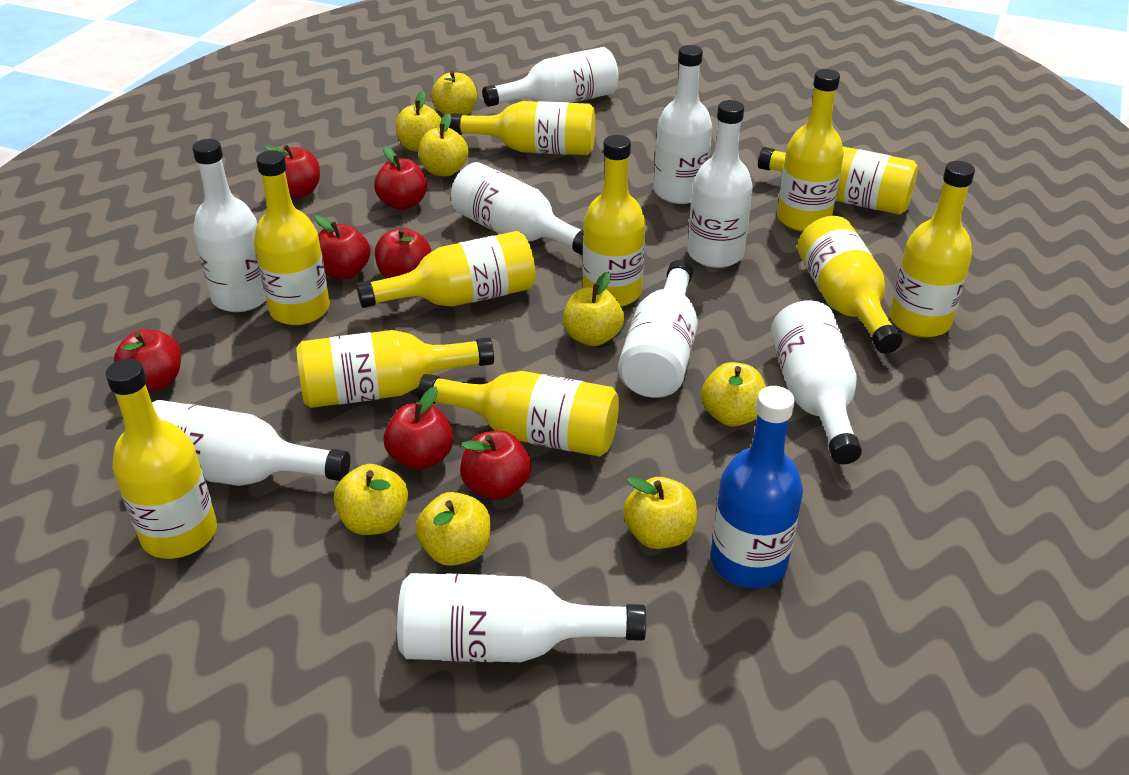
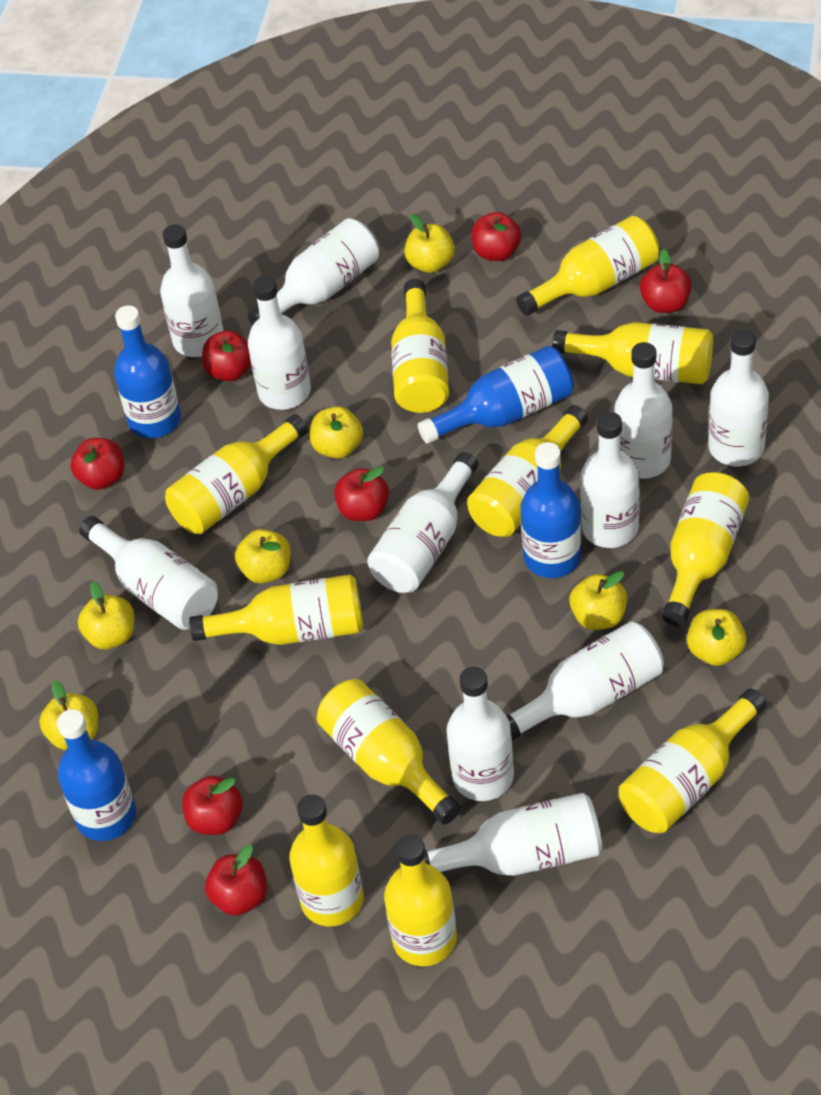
blue bottle: [711,386,803,588] = 1 -> [57,709,136,841] [114,305,181,438] [418,346,574,444] [520,442,581,578] = 4
white bottle: [152,400,350,486] [192,139,266,312] [397,573,646,662] [451,162,584,256] [483,47,619,107] [618,260,698,398] [654,45,712,204] [688,100,753,268] [771,300,862,464] = 9 -> [79,516,218,630] [160,224,224,357] [248,218,379,325] [248,276,311,410] [367,452,479,593] [424,793,602,876] [446,667,514,801] [506,622,664,741] [580,412,640,548] [614,342,673,479] [708,329,769,466] = 11
yellow apple: [334,464,408,535] [396,91,441,152] [415,492,491,566] [419,113,469,177] [431,70,477,115] [563,272,624,346] [623,477,697,549] [701,362,766,426] = 8 -> [39,680,98,750] [78,581,135,649] [235,529,291,583] [310,406,363,459] [404,214,455,273] [569,571,627,630] [687,609,747,666] = 7

